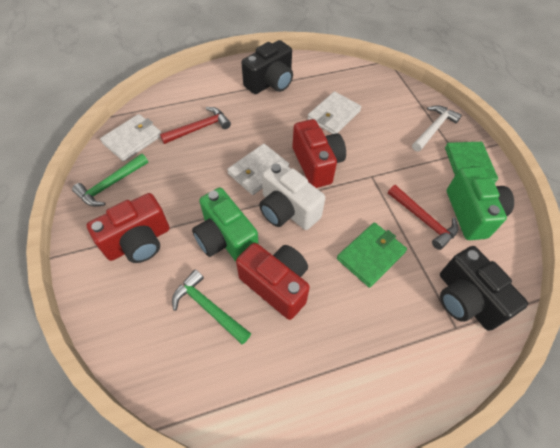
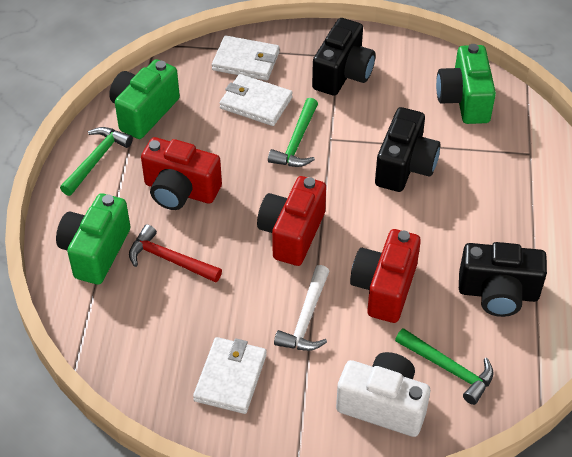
black camera: [242,40,293,94] [440,246,528,331] = 2 -> [312,18,375,96] [375,107,440,192] [459,242,547,317] = 3
green camera: [192,187,259,261] [447,166,514,240] = 2 -> [56,193,130,285] [109,59,180,139] [436,44,496,124] = 3
green hammer: [72,154,148,207] [172,270,251,344] = 2 -> [60,127,133,196] [268,98,318,167] [395,328,494,405] = 3
green wallet: [337,222,407,288] [445,142,498,183] = 2 -> none = 0
red hammer: [160,107,231,144] [388,185,458,250] = 2 -> [129,224,222,283] = 1

